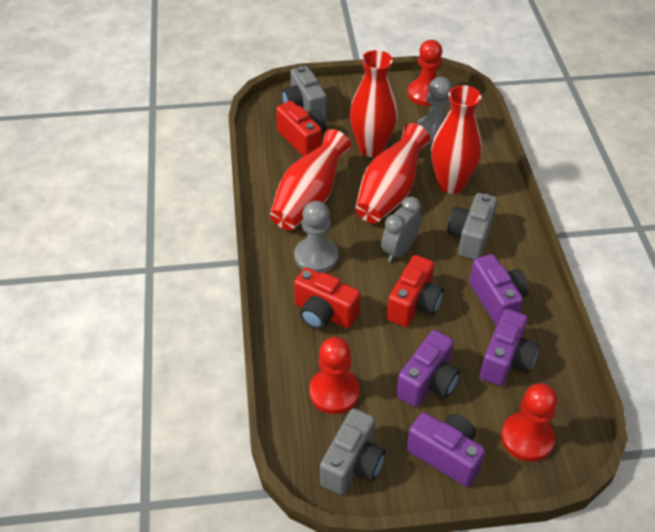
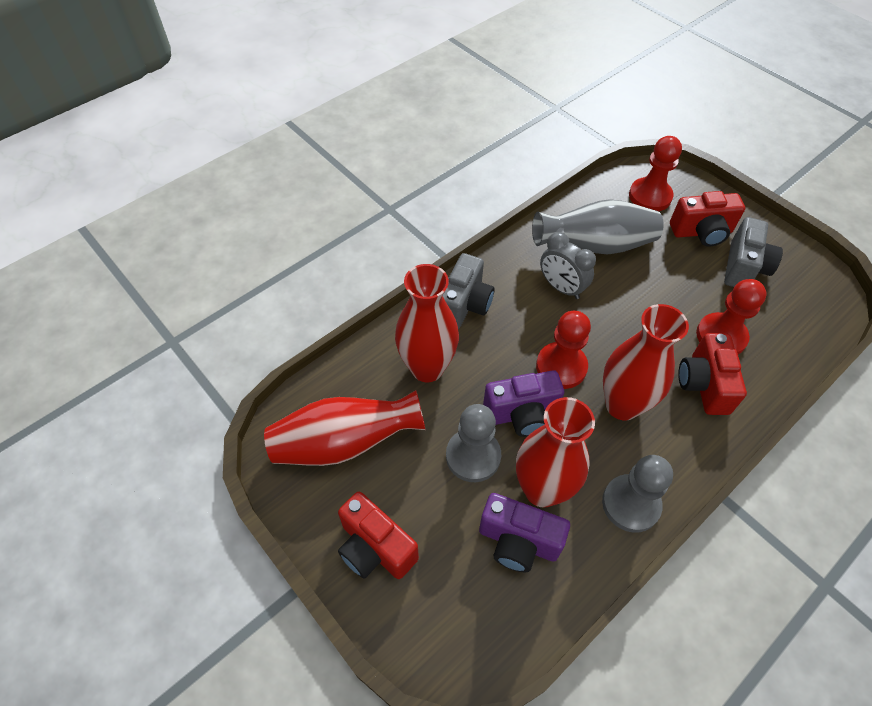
grey camera: [282,66,327,119] [320,408,386,495] [447,193,497,260] = 3 -> [443,253,495,329] [724,217,783,287] = 2
grey vase: none = 0 -> [532,199,664,254] = 1
purple camera: [396,330,460,407] [407,412,485,487] [469,254,529,326] [480,309,539,386] = 4 -> [479,493,570,572] [483,370,564,437] = 2

